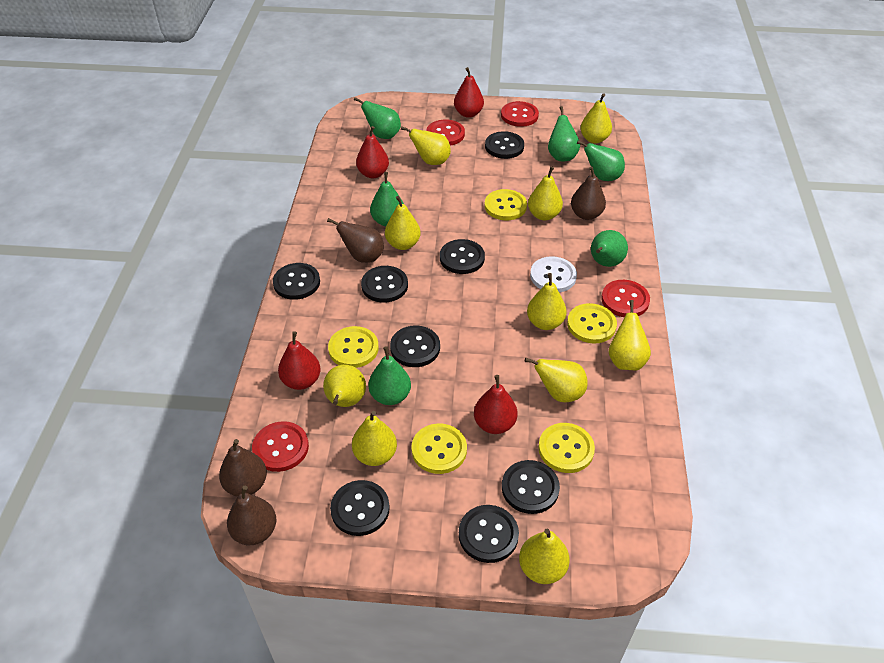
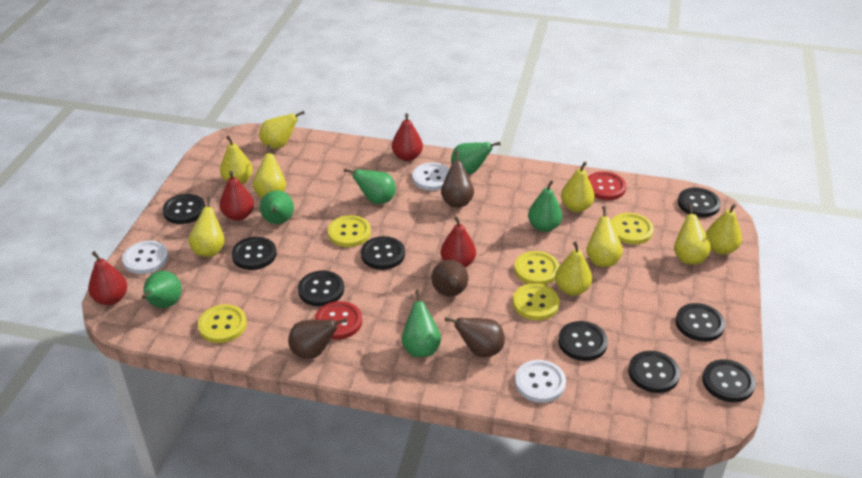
black button: [273,263,320,300] [330,480,390,536] [361,266,408,303] [390,325,440,367] [440,239,485,274] [459,505,519,563] [485,131,524,159] [502,460,560,514] = 8 -> [163,194,206,224] [232,237,277,270] [298,271,344,306] [361,236,405,270] [558,321,608,361] [628,351,680,393] [675,303,725,342] [678,187,721,217] [702,359,756,402] = 9
red button: [252,421,309,472] [426,119,465,146] [501,101,539,127] [601,280,650,317] = 4 -> [314,301,362,340] [588,171,626,200] = 2
white button: [530,256,577,293] = 1 -> [122,240,169,274] [412,163,450,191] [515,360,566,403] = 3
yellow pear: [323,365,366,407] [352,411,397,466] [385,196,421,250] [401,126,451,165] [519,529,570,584] [525,358,588,402] [527,273,567,330] [528,166,563,220] [580,93,612,143] [609,300,651,371] = 10 -> [188,197,225,257] [220,135,253,184] [253,144,286,198] [259,111,305,149] [555,241,592,296] [561,161,595,212] [586,206,623,267] [674,204,711,264] [706,204,742,255] = 9

